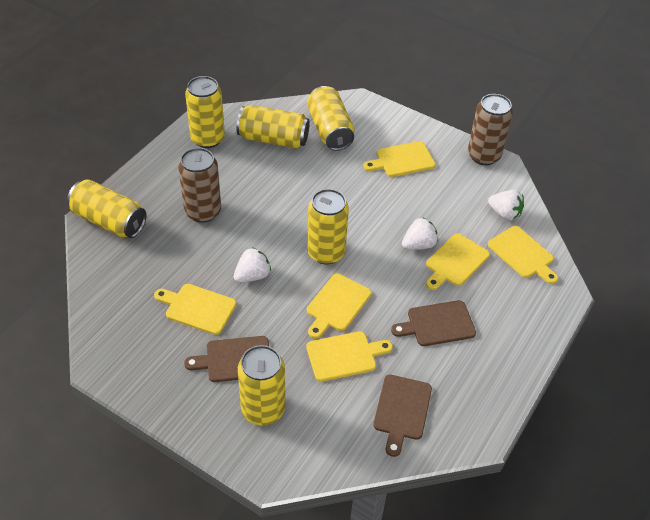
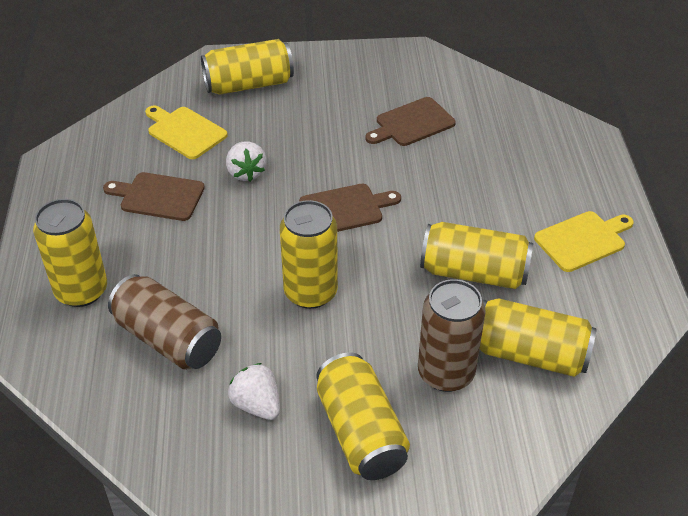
white strawberry: [234,247,271,283] [402,218,438,250] [488,190,524,221] = 3 -> [226,141,267,182] [228,363,280,420] = 2
yellow cutting board: [154,284,236,335] [306,331,393,382] [307,273,371,339] [363,141,435,177] [426,233,490,290] [488,226,558,284] = 6 -> [145,105,228,159] [534,211,634,272] = 2

